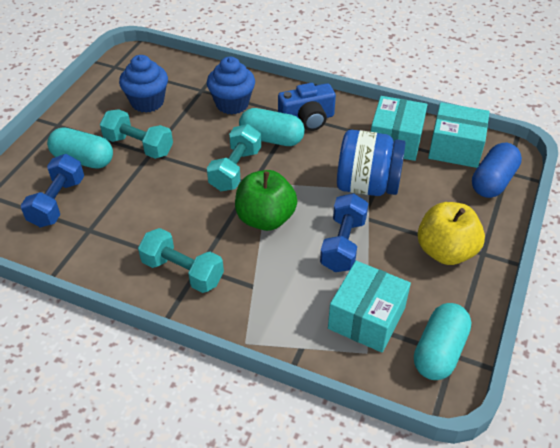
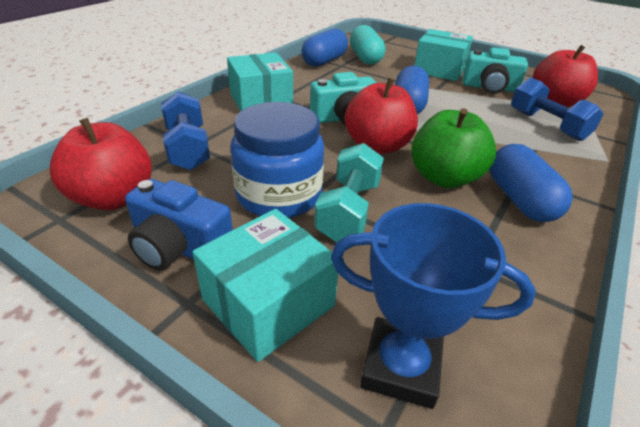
blue capsule: [472,143,522,198] = 1 -> [301,29,348,67] [395,66,429,114] [490,144,573,222] = 3
blue cupcake: [119,55,168,113] [207,56,255,115] = 2 -> none = 0
blue trophy: none = 0 -> [331,203,536,409] = 1
red apple: none = 0 -> [50,118,152,210] [345,78,418,154] [533,45,598,107] = 3
turquoise camera: none = 0 -> [310,72,377,126] [463,47,528,94] = 2
turquoise capsule: [47,127,113,169] [239,108,305,146] [414,303,471,380] = 3 -> [350,25,386,65] = 1
turquoise dumbbell: [100,109,173,159] [138,228,224,293] [207,124,261,191] = 3 -> [314,143,384,242] = 1
yellow apple: [418,202,485,265] = 1 -> none = 0

